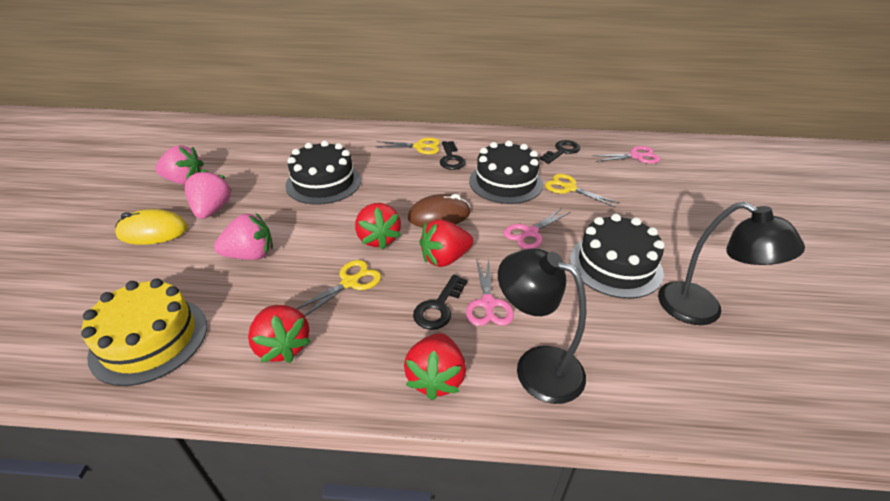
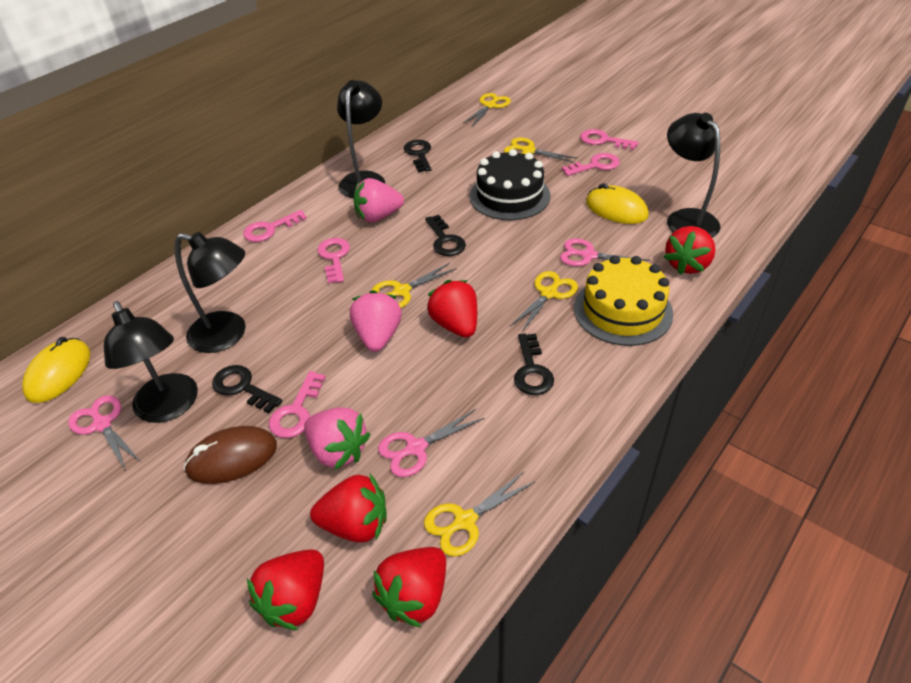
black cake: [285,141,361,205] [469,141,543,204] [569,214,665,299] = 3 -> [470,149,551,220] = 1
black key: [413,274,468,330] [440,141,466,170] [539,140,580,164] = 3 -> [212,365,282,413] [404,140,432,172] [425,215,466,256] [514,334,554,395] = 4
black lamp: [498,248,586,404] [658,202,805,325] = 2 -> [104,301,198,423] [174,232,246,353] [337,80,385,198] [667,113,720,238] = 4
pink key: none = 0 -> [243,210,307,242] [269,371,326,438] [317,238,350,283] [562,153,620,176] [580,129,639,150] = 5
red strawberry: [248,305,311,363] [355,203,401,249] [404,333,466,400] [419,219,474,267] = 4 -> [247,549,324,631] [310,474,387,542] [372,547,446,628] [427,280,477,338] [664,226,715,275] = 5
yellow mouse: [115,209,188,245] = 1 -> [22,337,91,403] [586,183,649,224] = 2
yellow scissors: [295,260,381,316] [375,137,440,154] [545,174,619,207] = 3 -> [371,263,457,308] [424,472,535,557] [463,93,511,127] [504,138,578,163] [510,271,578,333] = 5

